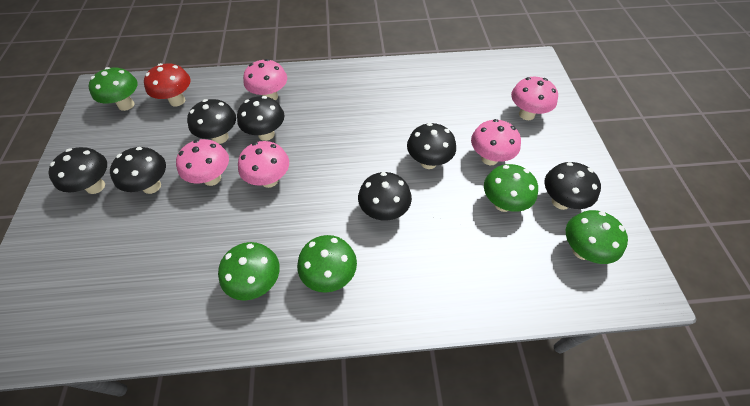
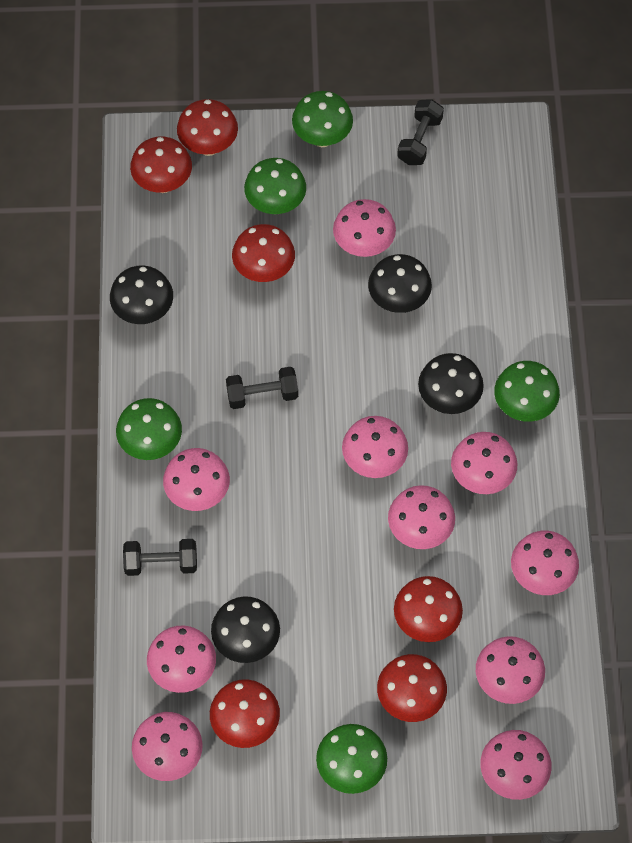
black dumbbell: none = 0 -> [123,539,197,576] [226,367,298,409] [397,99,444,165] = 3
black mushroom: [48,147,107,194] [110,147,166,194] [187,99,236,144] [237,96,284,141] [358,172,412,220] [407,123,456,169] [544,162,601,210] = 7 -> [110,265,173,324] [211,596,280,663] [368,254,432,313] [418,353,484,414] = 4
pink mushroom: [176,139,229,186] [238,141,289,188] [243,59,287,101] [471,119,521,165] [511,77,558,120] = 5 -> [132,712,203,781] [147,626,216,693] [163,448,230,511] [333,199,396,257] [342,416,408,478] [388,485,455,549] [451,432,517,494] [476,636,545,704] [481,730,551,800] [511,531,579,595] = 10
red mushroom: [144,63,191,106] = 1 -> [130,137,192,193] [177,99,238,156] [210,679,280,748] [232,224,295,282] [377,654,447,722] [394,576,463,642] = 6

